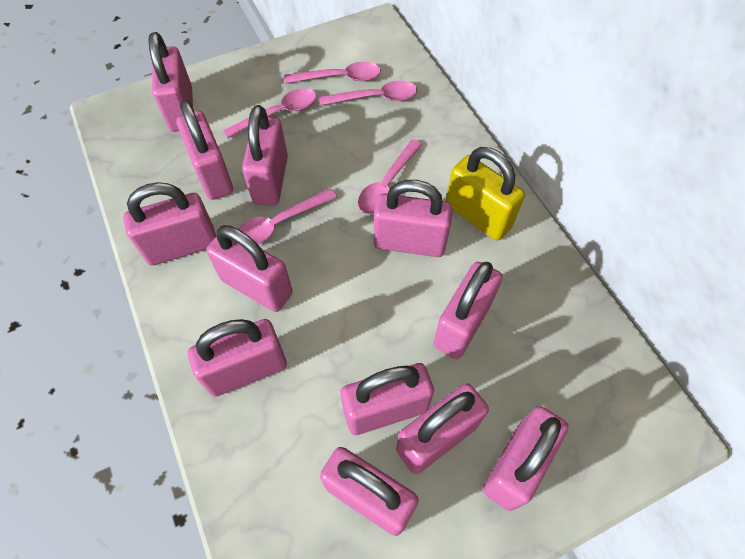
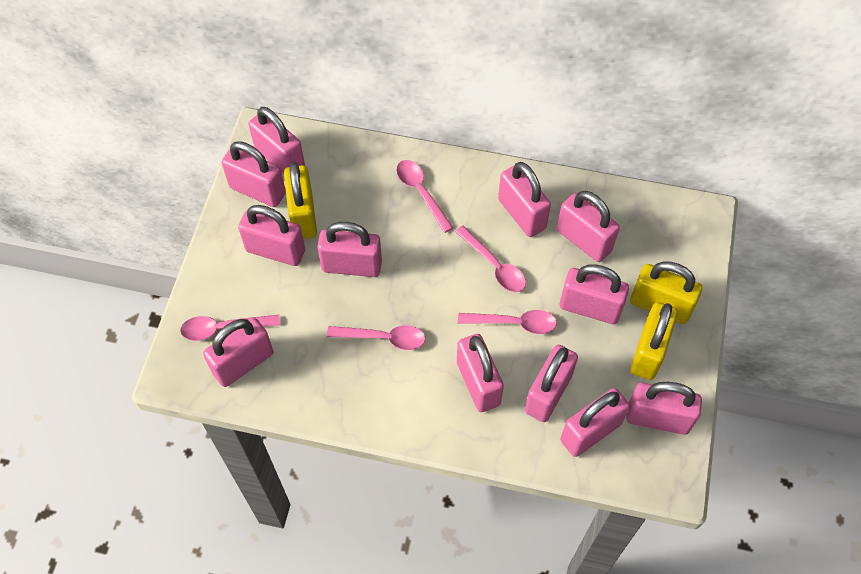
yellow padlock: [446,147,525,241] = 1 -> [284,162,317,239] [630,261,702,324] [631,302,678,380] = 3

